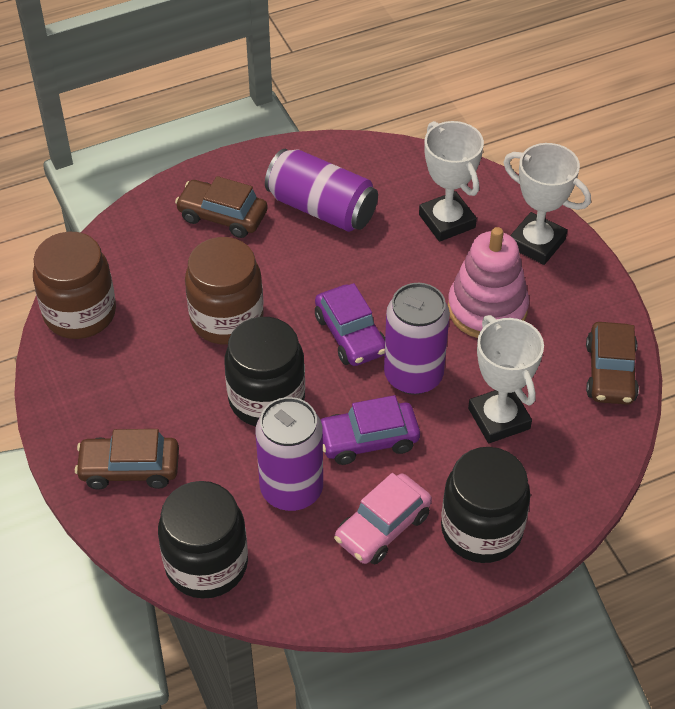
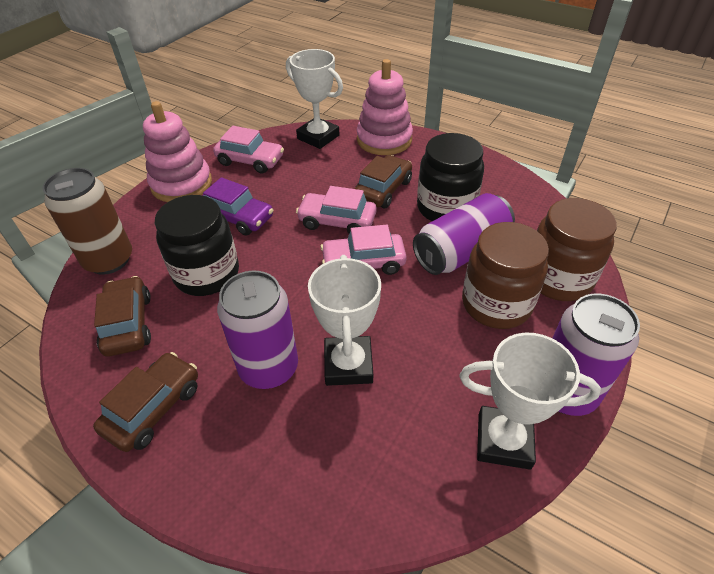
black jar: [158,481,248,599] [224,317,305,426] [441,447,530,563] = 3 -> [155,195,239,296] [417,133,484,221] = 2
brown can: none = 0 -> [43,168,132,275] = 1
pink car: [334,473,432,564] = 1 -> [213,126,284,173] [296,186,377,234] [320,225,407,275] = 3
pink stacking toy: [448,227,529,338] = 1 -> [143,101,212,202] [357,59,413,155] = 2
purple car: [315,283,385,366] [320,395,420,465] = 2 -> [202,177,273,236] = 1

